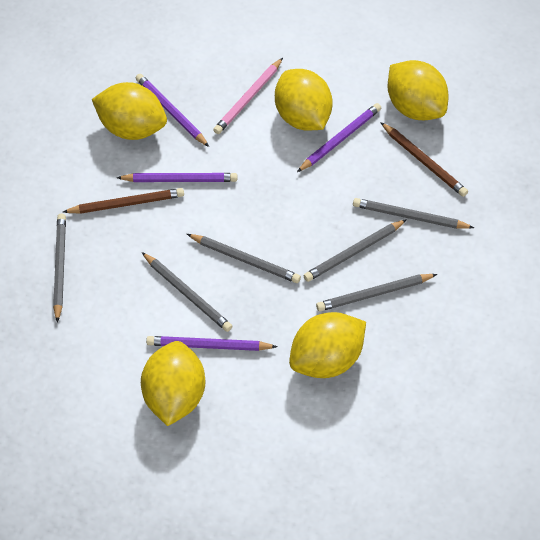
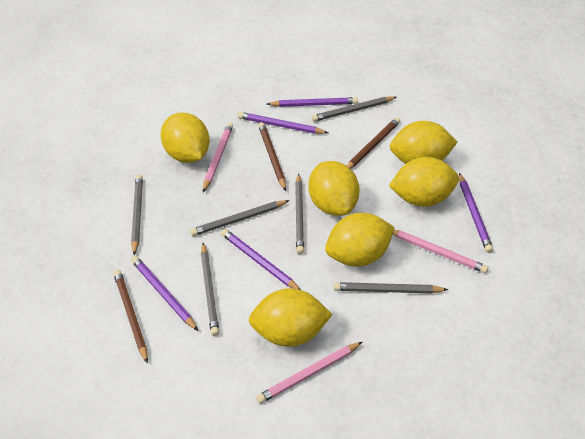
brown pencil: [63,188,184,214] [380,122,468,197] = 2 -> [113,270,148,364] [258,122,286,191] [347,117,400,169] = 3
pink pencil: [213,58,283,134] = 1 -> [203,123,233,192] [256,342,362,404] [393,230,488,273] = 3
purple pencil: [117,173,237,182] [136,74,209,147] [146,336,278,351] [297,103,381,172] = 4 -> [131,256,198,331] [221,229,301,290] [238,112,328,134] [267,97,358,107] [459,173,493,253] = 5
yellow lemon: [92,82,167,140] [141,341,205,426] [275,69,333,131] [289,312,366,378] [387,60,449,120] = 5 -> [161,113,210,163] [249,288,333,347] [308,161,360,216] [325,213,395,267] [389,157,459,207] [390,121,457,164] = 6

